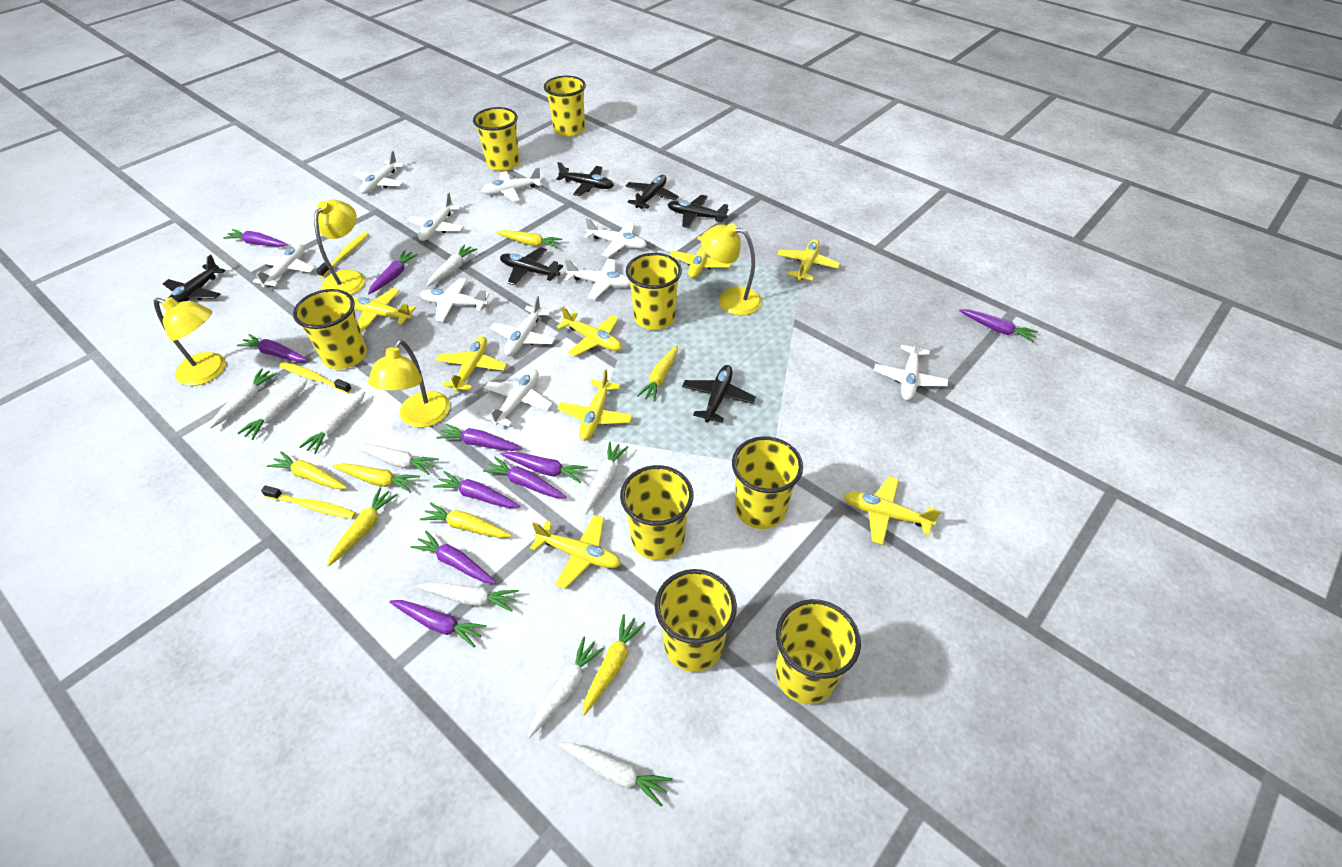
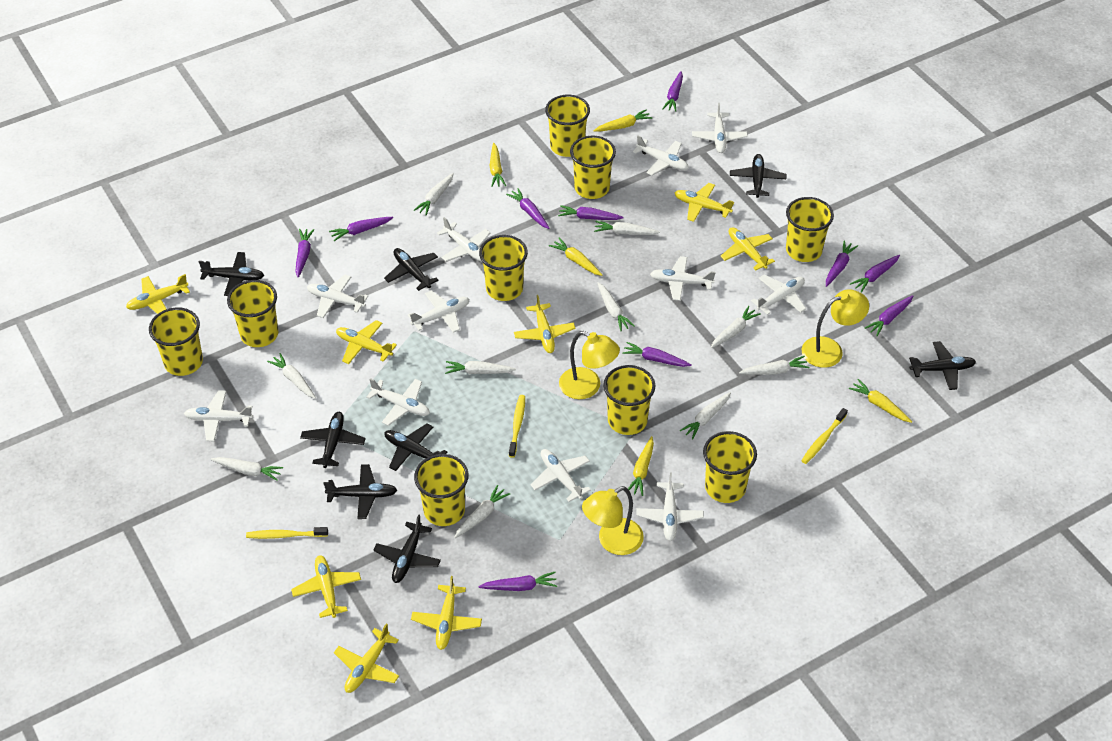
black plane: [163,254,226,302] [500,247,563,285] [556,162,614,196] [626,175,679,209] [667,195,729,228] [682,365,756,423] = 6 -> [199,252,264,296] [300,412,366,468] [323,464,397,519] [373,514,441,583] [384,248,439,291] [384,423,447,471] [730,154,786,198] [909,341,976,390] = 8
white carrot: [209,368,277,429] [238,379,308,440] [299,391,365,454] [354,444,439,475] [416,582,519,612] [426,244,477,287] [528,637,604,738] [558,742,672,807] [584,442,628,515] = 9 -> [211,457,283,481] [267,353,316,399] [414,173,454,215] [445,361,516,374] [454,485,510,538] [594,221,660,235] [598,282,635,331] [680,392,731,439] [710,306,761,348] [739,356,809,375] = 10
white plane: [253,244,315,287] [353,151,404,194] [407,192,464,241] [420,278,489,322] [481,167,542,202] [483,369,553,427] [490,296,556,356] [565,259,630,299] [584,218,647,257] [874,335,949,400] = 10 -> [184,390,253,441] [307,275,368,318] [367,378,430,426] [408,290,469,333] [437,217,491,262] [530,449,591,502] [633,136,689,176] [636,472,704,541] [650,256,715,301] [692,103,748,153] [751,275,806,315] = 11
yellow carrot: [267,451,347,489] [327,488,398,567] [332,463,420,493] [420,502,512,538] [496,230,562,249] [582,614,645,716] [637,345,678,402] = 7 -> [490,143,506,187] [549,238,602,276] [594,110,652,132] [628,436,654,496] [849,379,912,423] = 5
yellow cup: [293,289,367,369] [473,107,520,171] [544,76,586,137] [620,465,694,560] [626,253,682,330] [655,569,737,672] [732,436,803,529] [776,599,861,704] = 8 -> [149,307,203,376] [227,280,278,347] [414,454,469,526] [479,235,528,301] [545,95,590,157] [570,136,616,199] [603,365,655,435] [703,431,757,503] [786,197,834,262] = 9
yellow lamp: [154,297,226,386] [314,200,365,295] [368,339,450,428] [701,223,762,315] = 4 -> [559,331,620,399] [582,486,644,555] [802,289,869,368] = 3

